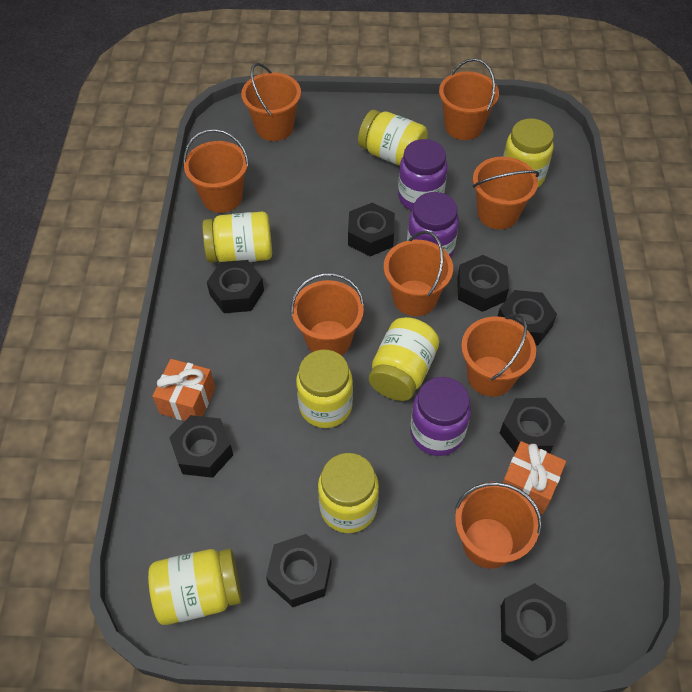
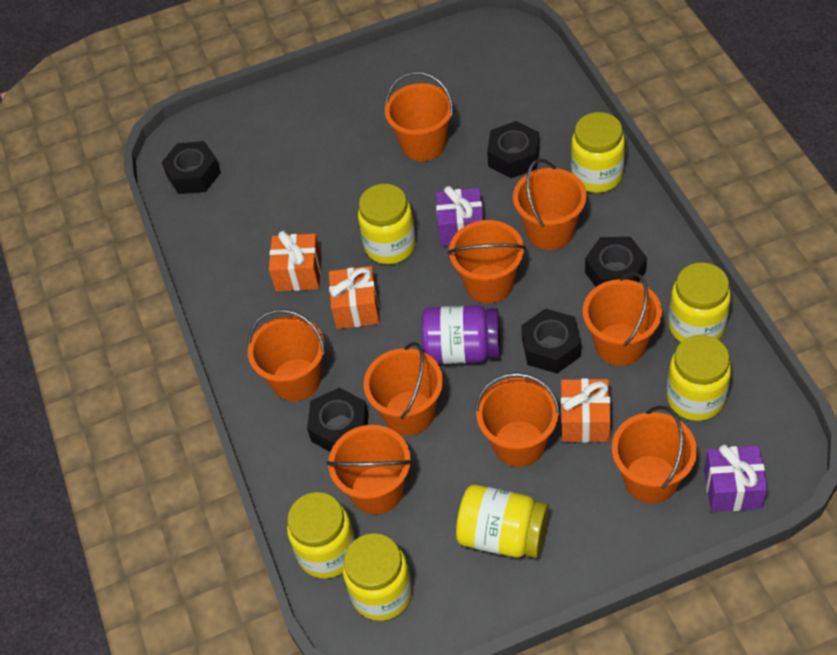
black nut: [169,415,233,478] [207,260,264,313] [266,534,332,607] [348,202,395,256] [457,255,509,312] [497,290,557,346] [500,398,565,453] [501,583,568,661] = 8 -> [162,141,221,194] [307,387,369,452] [487,121,540,178] [521,308,581,374] [585,237,647,287] = 5
orange bucket: [183,129,249,213] [241,63,301,141] [291,273,364,355] [384,231,453,316] [439,58,499,140] [455,482,542,569] [461,314,536,397] [473,157,539,229] = 8 -> [248,309,325,401] [327,425,412,514] [364,342,443,435] [385,72,454,161] [448,220,526,303] [475,373,560,467] [513,159,587,250] [583,272,662,366] [612,406,697,503] = 9
orange gift: [152,359,215,421] [503,441,566,514] = 2 -> [269,231,321,291] [329,266,380,329] [561,378,611,443] = 3
purple gift: none = 0 -> [436,186,483,247] [704,445,768,512] = 2
purple jar: [398,139,448,210] [407,192,459,258] [410,377,471,456] = 3 -> [422,306,500,364] = 1

